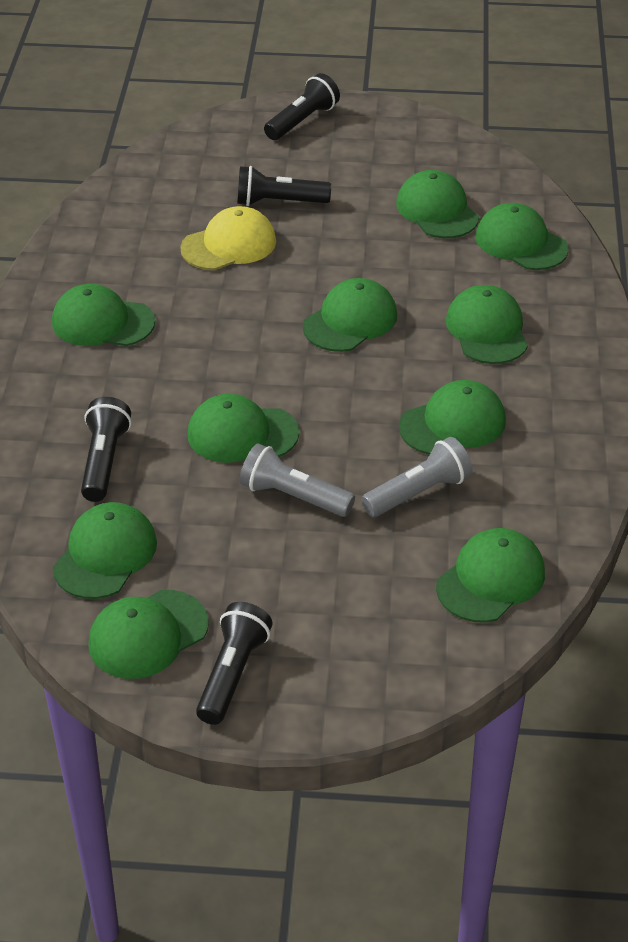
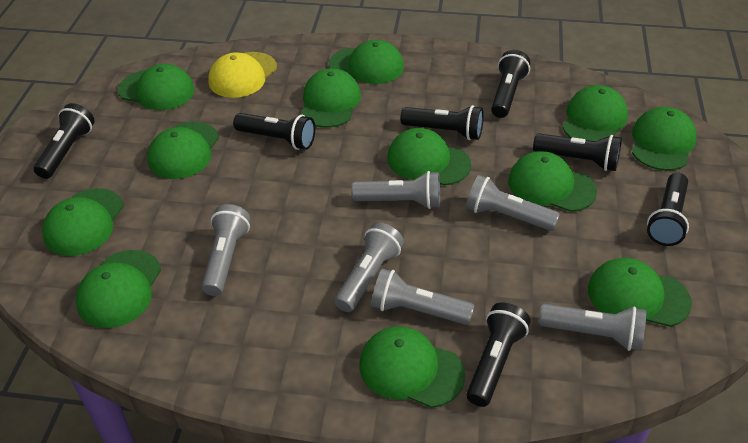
black flashlight: [81,397,131,502] [196,602,273,725] [237,166,331,206] [264,73,340,140] = 4 -> [34,103,95,179] [233,113,315,150] [400,105,484,140] [467,302,531,407] [491,50,530,118] [533,133,622,171] [647,173,689,246] = 7
green cap: [52,284,155,346] [53,502,157,599] [88,590,209,679] [188,394,299,463] [303,278,397,352] [396,170,479,238] [399,380,506,455] [436,528,545,623] [446,285,528,364] [475,203,568,270] = 10 -> [42,188,124,256] [76,250,161,328] [118,64,195,110] [147,122,219,179] [301,68,361,128] [329,40,404,84] [359,326,465,408] [387,128,471,186] [508,151,597,212] [563,85,628,141] [588,258,692,327] [632,107,697,171] = 12
grey flashlight: [240,443,355,517] [362,437,473,517] = 2 -> [201,204,250,296] [334,222,404,312] [351,171,440,209] [371,268,474,325] [466,175,560,231] [539,304,647,351] = 6

